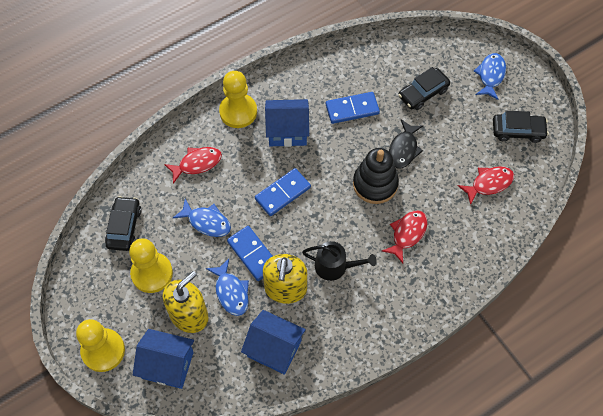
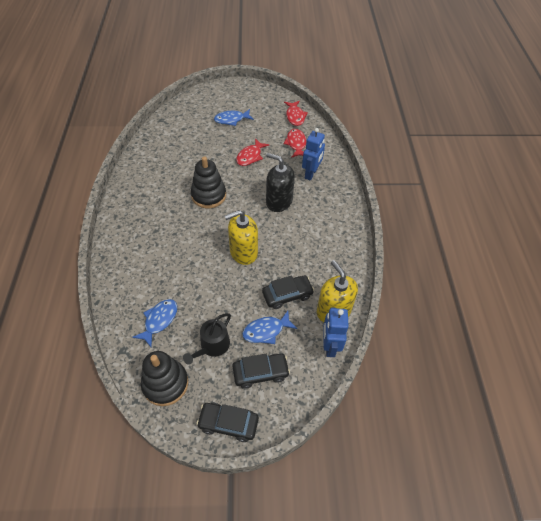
black fish: [389,119,423,169] = 1 -> none = 0
black soap dispenser: none = 0 -> [266,153,295,212] = 1
black stacking toy: [353,148,399,204] = 1 -> [141,351,188,406] [191,157,226,208] = 2
blue domino: [227,226,272,281] [255,168,311,216] [326,92,380,124] = 3 -> none = 0
blue house: [133,329,194,389] [241,310,306,375] [265,99,309,147] = 3 -> none = 0
blue robot: none = 0 -> [302,128,325,181] [323,307,349,357] = 2
yellow pawn: [76,319,125,372] [129,238,173,293] [219,71,257,128] = 3 -> none = 0

